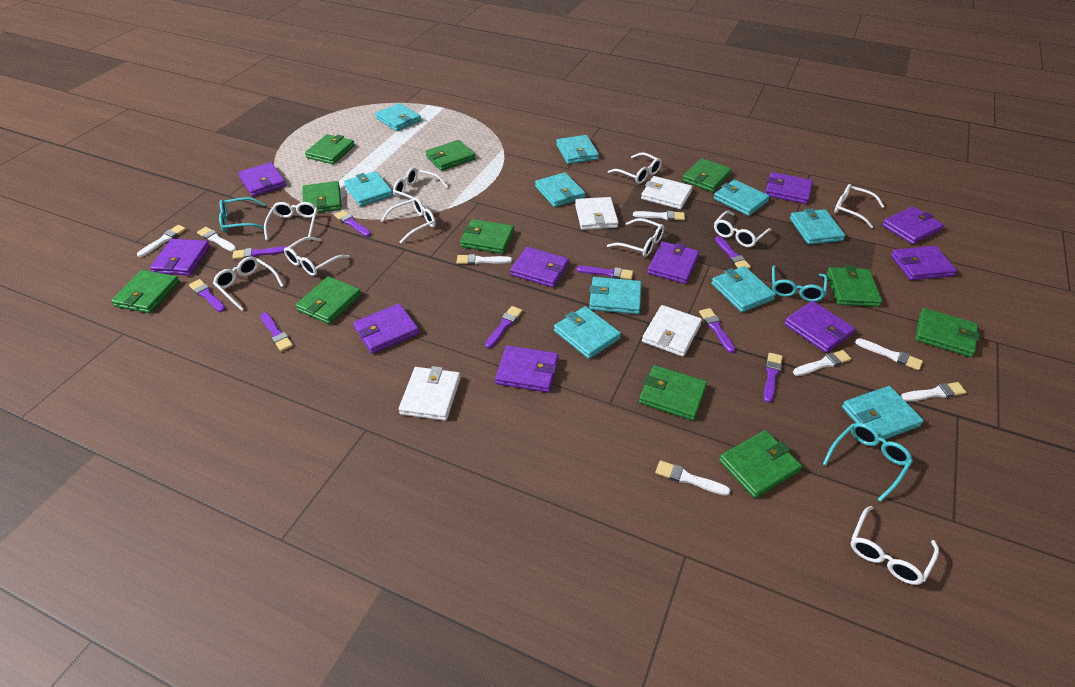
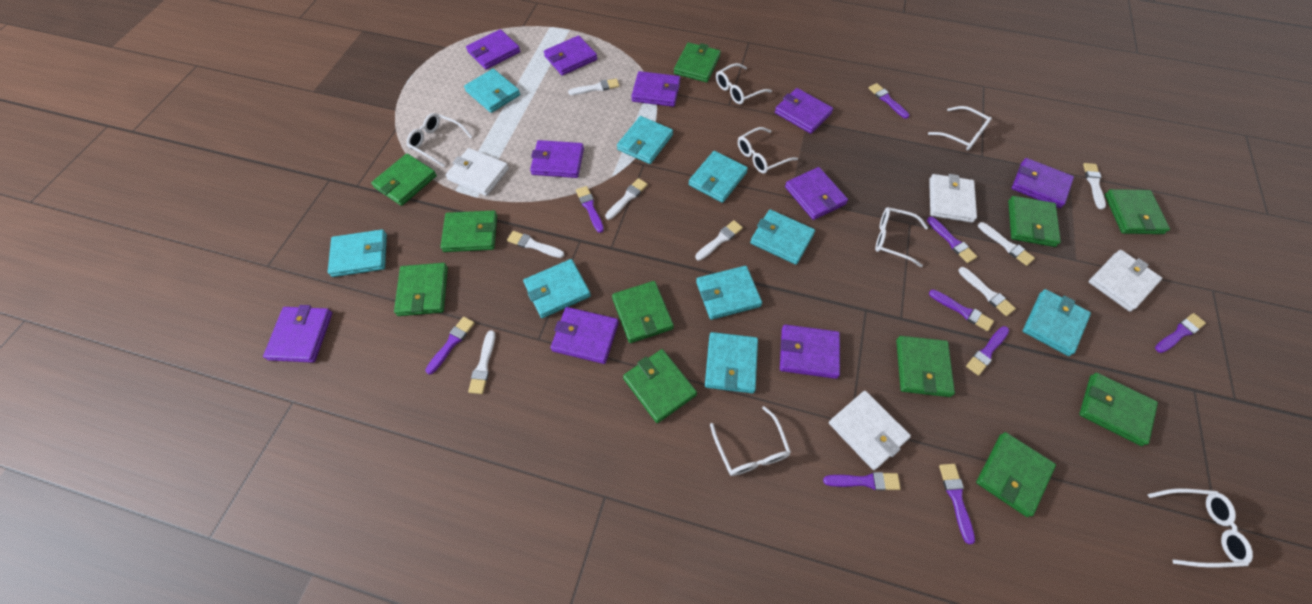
turquoise glasses: [219,197,266,233] [772,265,828,302] [823,423,913,502] = 3 -> none = 0
turquoise wallet: [344,171,393,206] [375,103,421,131] [535,172,585,207] [554,306,621,359] [556,135,599,164] [589,277,642,314] [711,266,776,312] [713,180,770,216] [790,208,845,244] [842,386,924,439] = 10 -> [328,230,387,277] [464,69,520,113] [523,259,591,318] [617,116,673,164] [689,151,748,203] [696,266,762,320] [705,332,758,393] [750,209,815,265] [1023,289,1091,356] = 9
white glasses: [213,256,284,311] [264,202,318,240] [284,237,350,276] [381,197,436,243] [393,167,448,208] [607,218,664,257] [608,153,662,184] [714,211,772,247] [834,184,885,228] [851,506,939,585] = 10 -> [407,113,472,167] [710,406,791,476] [716,63,772,104] [738,127,798,174] [875,207,928,267] [928,106,992,151] [1147,489,1253,568] = 7

